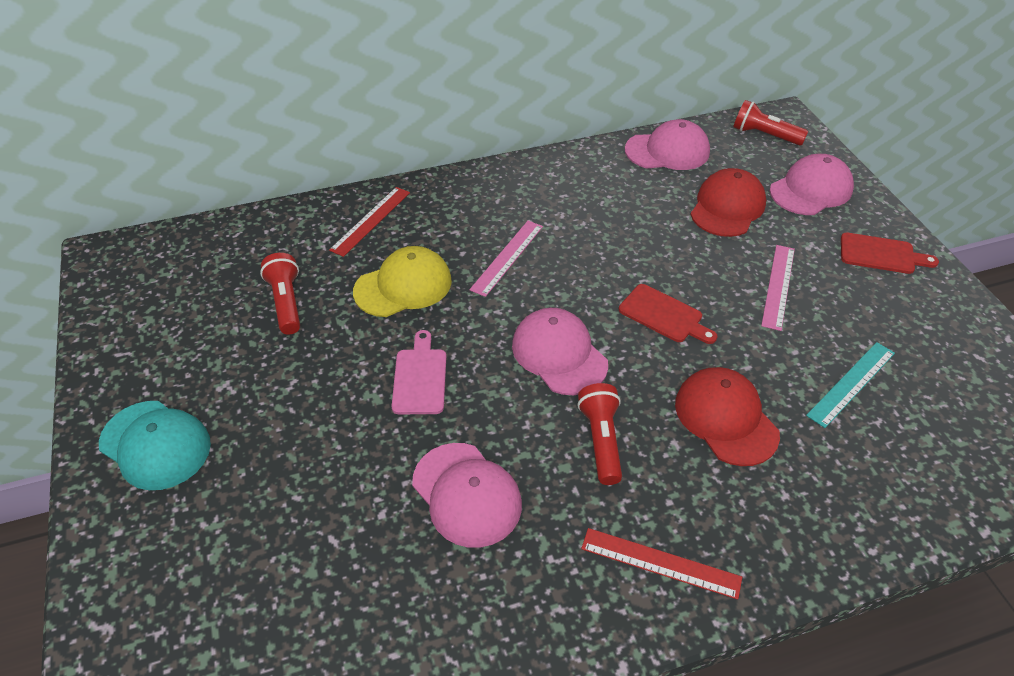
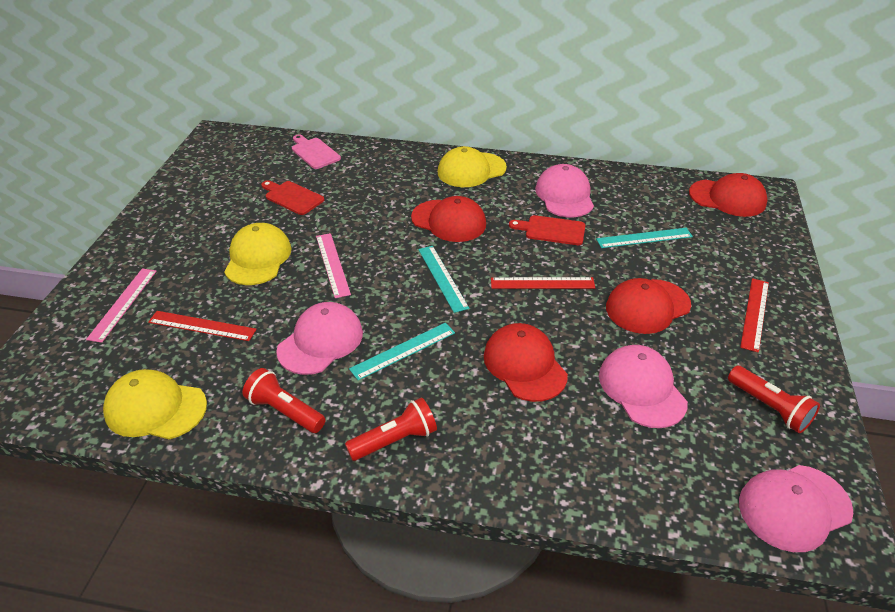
red cap: [675,367,780,466] [690,168,766,237] = 2 -> [411,196,486,242] [484,323,568,402] [606,278,691,334] [689,173,768,217] = 4
red ruler: [329,187,410,257] [581,528,742,600] = 2 -> [148,311,256,341] [491,277,595,289] [740,278,769,353] = 3
turquoise cap: [99,401,211,490] = 1 -> none = 0
turquoise ruler: [806,342,895,428] = 1 -> [349,323,455,380] [418,246,469,313] [596,228,693,248] = 3
yellow cap: [353,246,452,317] = 1 -> [103,369,207,439] [224,223,292,285] [438,146,507,187] = 3

